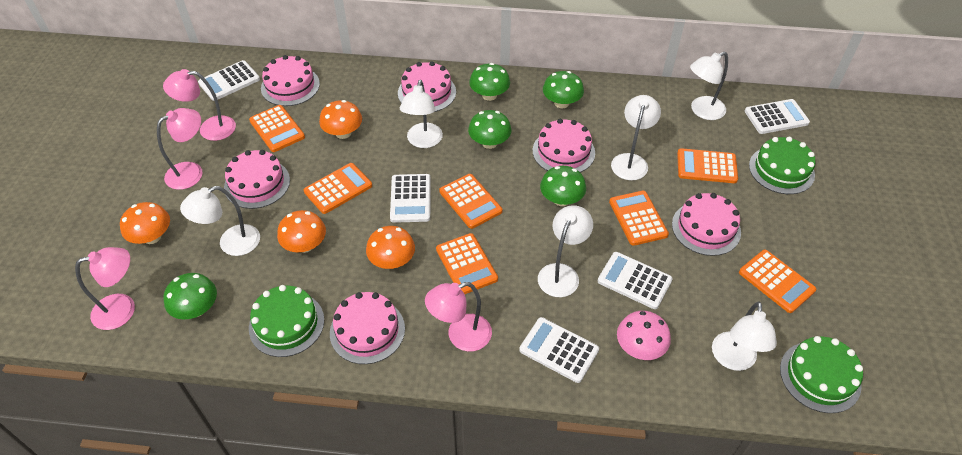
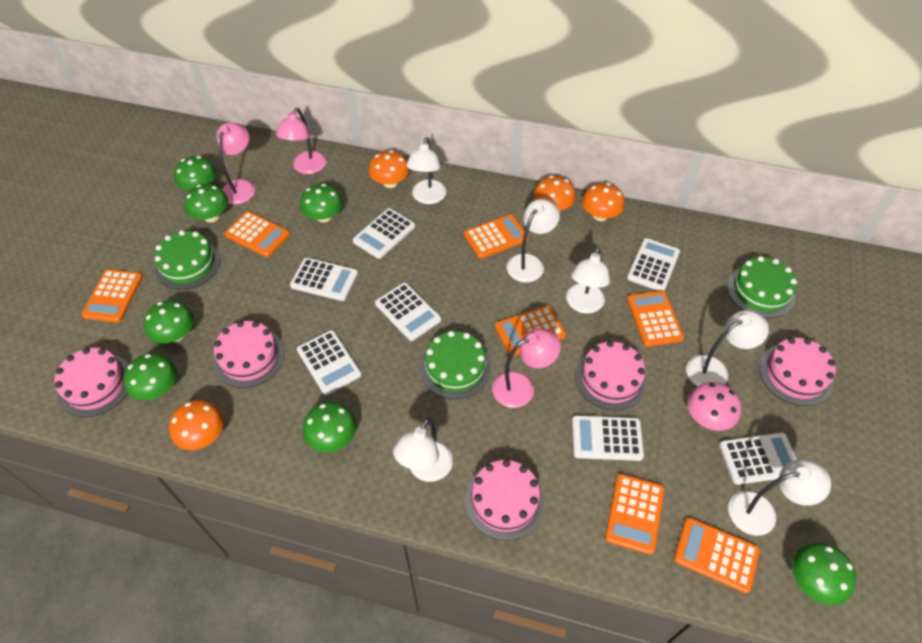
green mushroom: [163,273,217,319] [468,110,512,149] [469,63,510,101] [540,166,586,206] [543,71,584,108] = 5 -> [123,354,177,400] [144,300,194,343] [174,156,216,190] [184,184,228,222] [300,184,343,222] [303,402,356,452] [792,543,857,605] = 7
pink cake: [224,150,290,209] [261,55,320,106] [330,292,405,364] [398,61,456,112] [533,119,595,173] [672,193,741,256] = 6 -> [54,348,129,417] [213,321,285,388] [465,460,545,540] [575,341,647,410] [759,338,836,406] = 5
pink lamp: [75,247,135,330] [157,108,202,190] [163,69,236,141] [425,282,492,351] = 4 -> [216,122,255,205] [276,108,326,174] [492,329,561,408] = 3
white calculator: [198,60,260,101] [390,174,431,223] [519,317,599,383] [598,252,673,309] [745,99,810,134] = 5 -> [290,258,358,301] [297,330,362,395] [353,208,415,259] [375,282,441,341] [572,415,644,461] [627,238,680,291] [719,433,797,485] = 7

